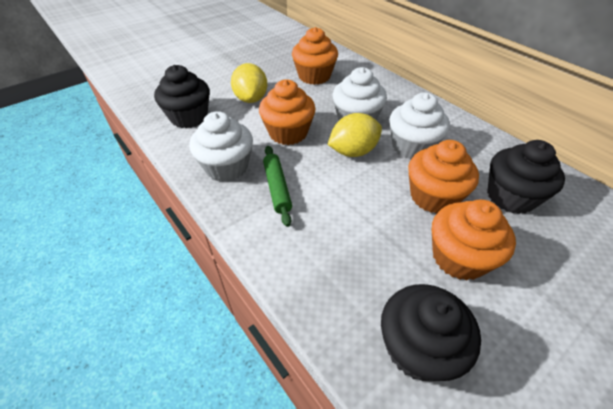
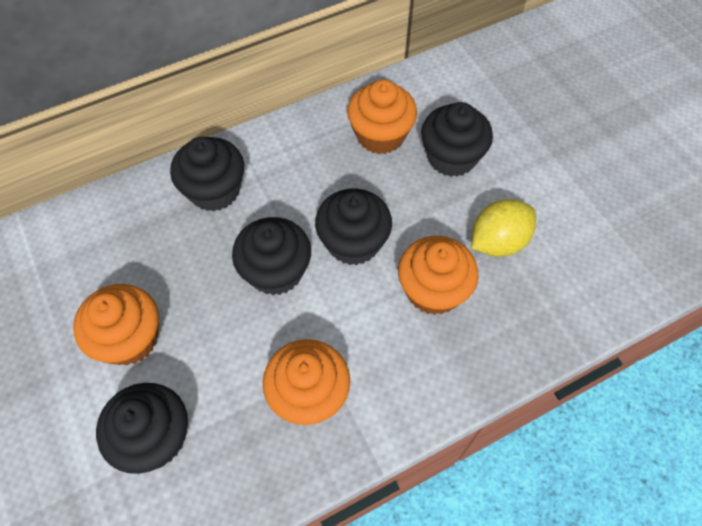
black cupcake: [154,65,210,128] [381,284,481,382] [487,140,565,214] = 3 -> [96,383,188,474] [170,137,244,212] [232,217,311,295] [315,189,392,265] [421,102,493,177] = 5
green rolling pin: [263,146,292,227] = 1 -> none = 0
white cupcake: [189,111,253,182] [332,67,387,120] [389,92,450,159] = 3 -> none = 0
yellow lemon: [231,63,268,103] [327,113,382,157] = 2 -> [472,199,536,257] = 1

